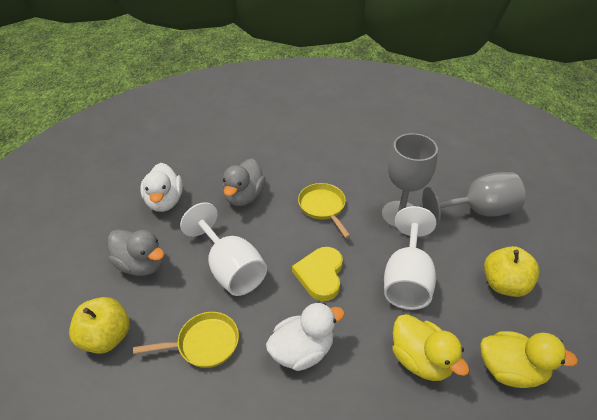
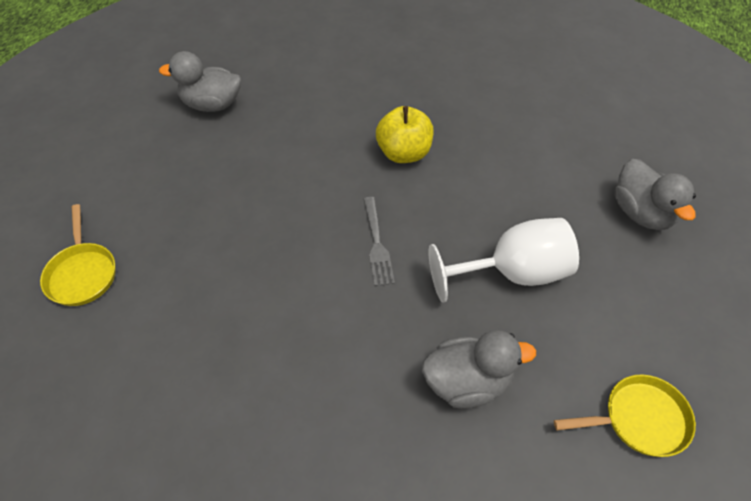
grey duck: [108,229,164,276] [223,159,266,206] = 2 -> [159,51,241,112] [422,331,536,408] [614,159,696,230] = 3
grey fork: none = 0 -> [363,197,395,286] = 1
grey goblet: [382,133,438,229] [422,172,525,225] = 2 -> none = 0
white duck: [140,163,183,212] [266,303,345,371] = 2 -> none = 0
white goblet: [180,202,267,296] [384,206,436,310] = 2 -> [428,218,579,303] = 1
yellow apple: [69,297,130,354] [484,246,540,297] = 2 -> [376,106,434,163] = 1
yellow duck: [392,314,469,381] [480,331,578,388] = 2 -> none = 0
yellow heart: [292,247,343,301] = 1 -> none = 0

